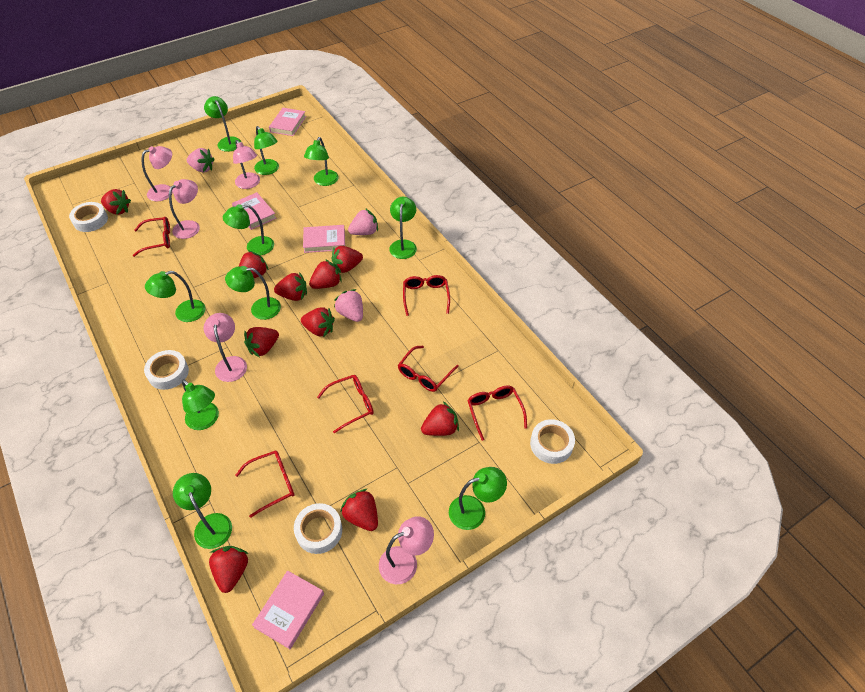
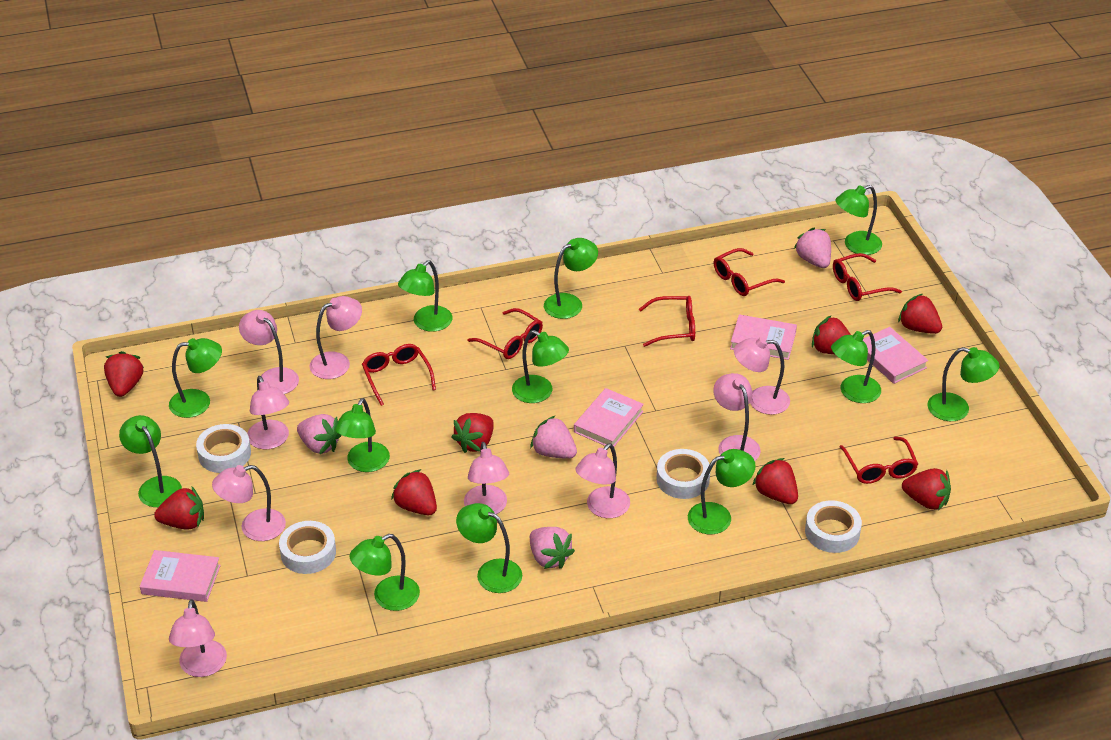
green lamp: [145,271,206,322] [173,473,232,549] [182,379,219,430] [204,96,241,152] [223,204,274,255] [225,266,281,320] [254,126,279,175] [304,137,339,186] [389,197,417,259] [449,467,507,530] = 10 -> [119,415,182,507] [169,338,222,418] [335,398,390,472] [350,534,420,611] [398,260,453,332] [456,503,522,593] [512,330,569,403] [544,238,598,319] [688,449,756,535] [831,330,881,403] [835,185,882,255] [927,347,1000,421] = 12
pink lamp: [142,146,173,201] [169,179,200,239] [204,313,247,382] [233,140,260,189] [379,516,434,584] = 5 -> [169,599,227,677] [212,465,286,541] [239,310,299,394] [247,376,289,449] [309,296,362,379] [464,442,509,514] [575,443,630,518] [713,373,761,461] [734,337,790,415] = 9
pink strawberry: [187,148,215,173] [334,289,363,322] [348,208,378,235] = 3 -> [297,414,342,455] [530,415,577,459] [530,527,575,569] [794,228,831,268] = 4
red strawberry: [101,189,131,215] [209,546,249,593] [239,251,269,278] [244,327,279,357] [274,272,307,301] [301,307,335,337] [309,259,342,289] [331,246,363,273] [341,489,378,531] [421,402,459,436] = 10 -> [104,351,144,397] [154,486,204,530] [391,469,437,515] [452,413,494,453] [752,458,798,504] [812,316,851,354] [898,294,942,334] [902,468,951,510] = 8

